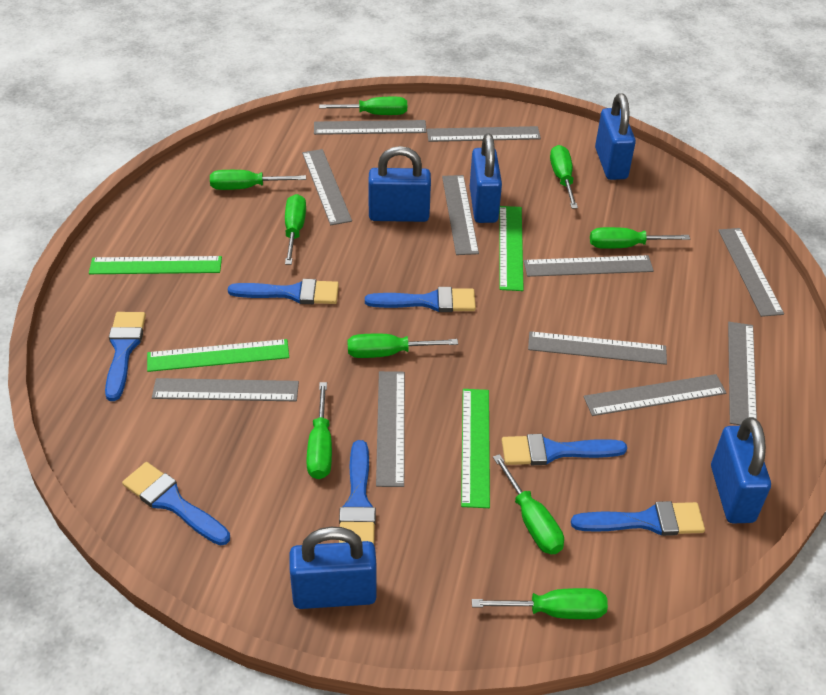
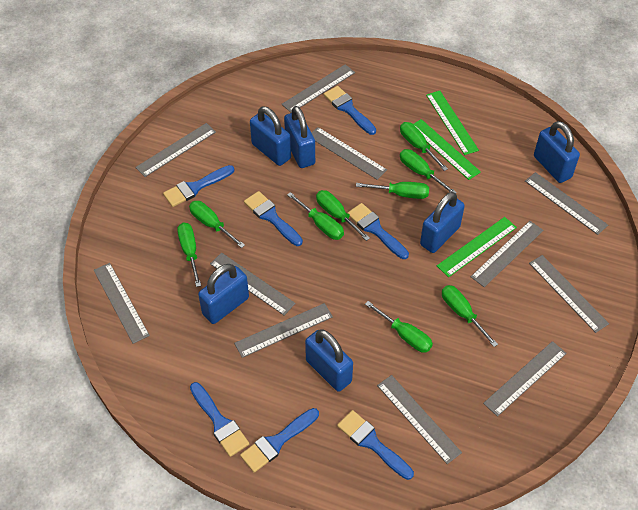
blue padlock: [289,527,377,609] [368,146,431,222] [470,134,502,223] [595,93,636,180] [711,417,771,523] = 5 -> [198,264,249,324] [250,106,291,166] [284,106,315,168] [305,329,353,392] [420,192,465,253] [534,121,580,183] = 6
green ruler: [89,256,222,274] [147,339,289,372] [461,389,490,508] [499,206,524,291] = 4 -> [414,119,481,180] [426,91,479,155] [437,217,517,277] = 3

